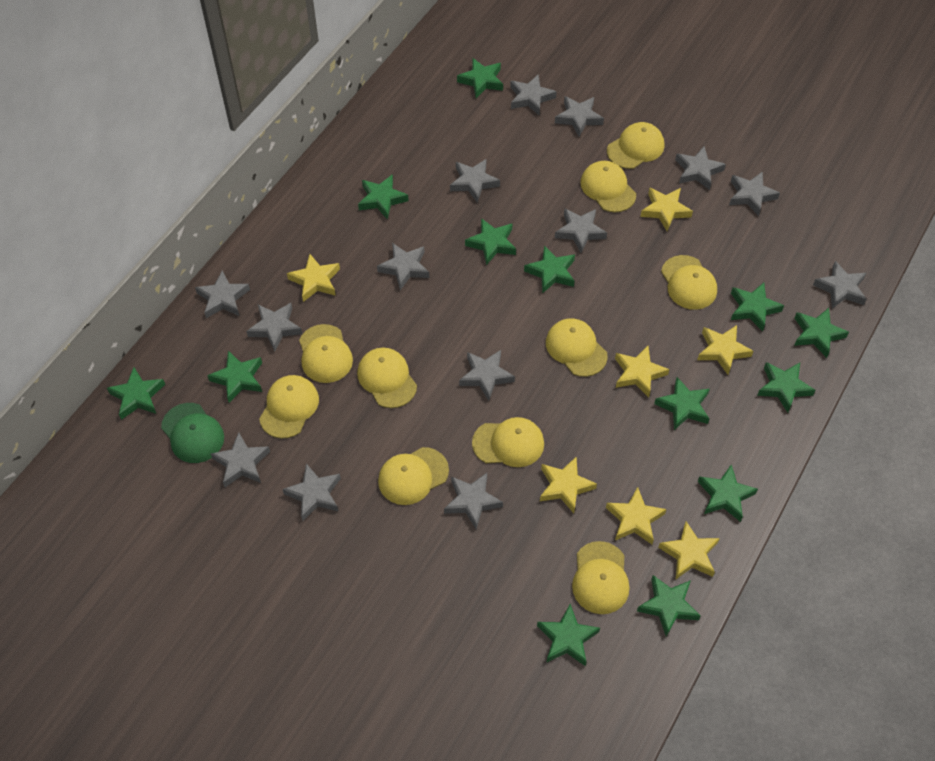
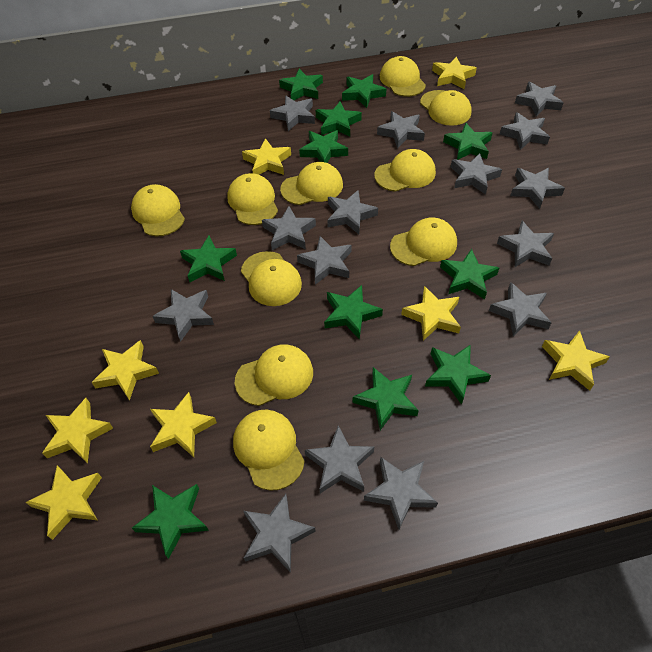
green cap: [161,403,224,463] = 1 -> none = 0
green star: [107,367,165,420] [207,351,262,403] [358,174,409,220] [457,58,503,98] [465,218,516,265] [524,245,575,294] [537,604,600,666] [637,575,701,637] [654,377,710,430] [698,465,758,522] [731,283,784,332] [757,362,816,413] [794,308,849,358] = 13 -> [132,484,209,559] [180,236,237,282] [279,69,323,100] [299,130,348,163] [316,101,362,137] [324,285,383,340] [342,74,386,108] [352,367,419,430] [425,344,491,405] [440,249,499,299] [443,123,492,160] = 11
grey star: [195,271,250,318] [211,432,270,487] [246,303,302,351] [282,464,341,521] [377,243,429,290] [444,473,503,529] [450,159,500,203] [459,350,515,401] [510,75,557,115] [555,96,604,136] [555,208,607,253] [675,146,726,190] [729,171,780,216] [813,261,867,309] = 14 -> [152,289,214,342] [244,494,316,573] [262,206,316,250] [270,95,315,131] [297,236,352,285] [305,425,374,494] [327,190,378,234] [364,457,438,529] [377,111,425,149] [451,153,502,195] [489,282,552,336] [497,221,554,267] [500,112,550,150] [510,168,565,209] [515,82,563,117] = 15
yellow star: [287,254,340,302] [540,456,597,513] [606,487,667,544] [615,346,670,398] [640,187,693,231] [658,521,720,579] [697,325,754,375] = 7 -> [25,465,102,540] [42,398,113,464] [91,340,159,401] [150,392,217,457] [242,138,291,175] [401,286,461,341] [432,57,477,89] [542,330,610,391] = 8

